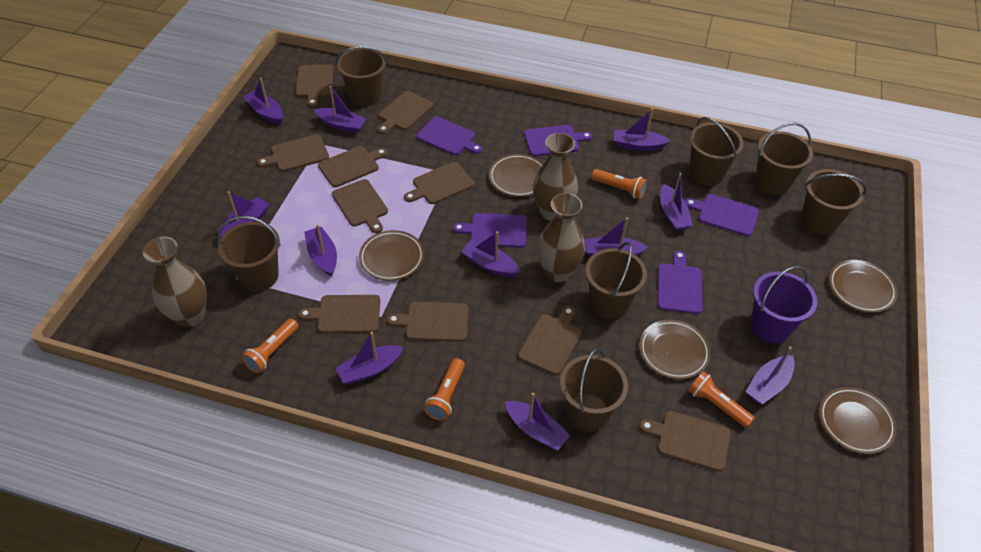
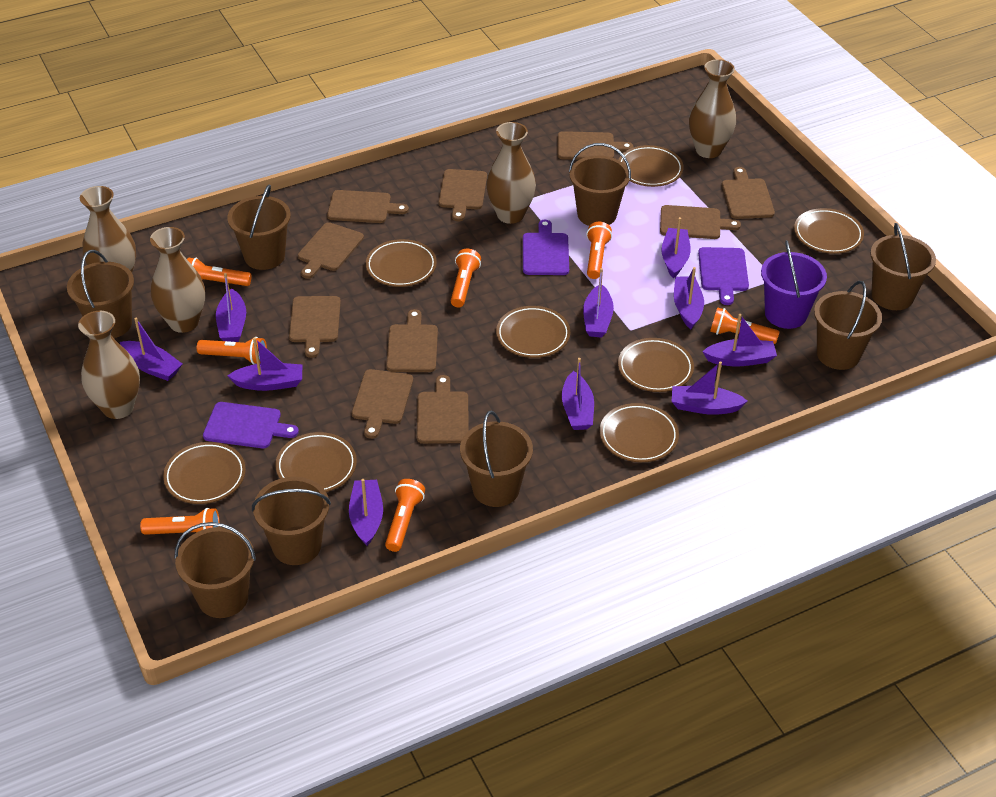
brown bucket: [217,216,281,292] [336,46,387,106] [560,348,628,432] [585,242,647,319] [689,117,744,185] [755,123,813,195] [801,169,867,235] = 7 -> [67,250,134,338] [174,522,256,618] [227,185,291,270] [252,477,331,565] [460,411,533,507] [569,143,631,226] [814,281,882,370] [870,223,936,310] = 8
brown plate: [359,230,424,281] [489,154,543,197] [639,320,711,379] [819,387,897,454] [829,260,898,313] = 5 -> [163,442,246,504] [275,432,357,492] [366,239,437,287] [496,306,570,358] [600,403,679,462] [618,145,684,187] [618,338,694,392] [794,208,864,254] = 8
brown vase: [143,237,207,327] [533,133,578,221] [537,193,585,282] = 3 -> [78,311,140,419] [80,186,136,273] [150,227,205,333] [486,122,536,224] [689,59,736,158] = 5
orange flashlight: [241,318,299,373] [424,358,465,421] [591,169,647,199] [688,371,755,428] = 4 -> [140,508,220,535] [187,258,252,286] [197,337,267,365] [385,479,425,552] [451,249,481,308] [586,222,612,279] [710,307,780,344] = 7
purple boat: [218,191,269,239] [243,77,283,124] [304,224,337,277] [314,86,367,133] [335,332,404,384] [461,231,520,277] [505,393,570,450] [585,217,648,257] [614,109,671,151] [660,173,693,231] [745,346,795,404] = 11 -> [120,318,182,381] [216,273,246,342] [227,337,302,391] [349,479,383,546] [562,358,594,430] [583,268,614,338] [661,217,691,278] [672,361,748,415] [674,267,704,329] [702,314,777,367] = 10
purple cutting board: [416,117,483,155] [453,213,527,248] [524,125,592,156] [657,251,702,314] [685,194,759,236] = 5 -> [203,402,299,448] [523,220,569,275] [698,247,749,305] = 3

